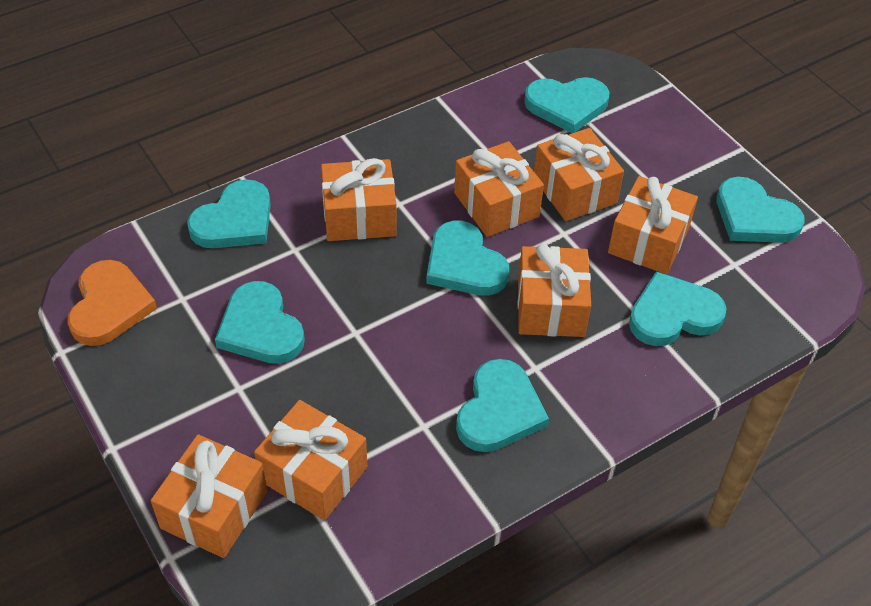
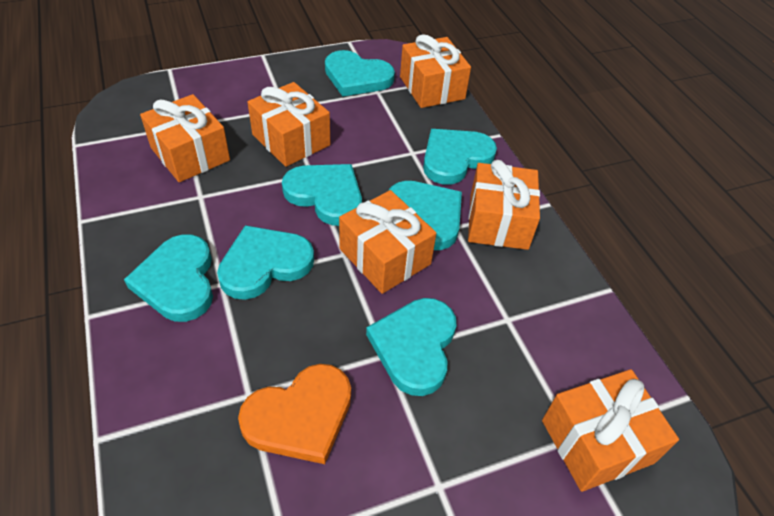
orange gift: [151,434,267,558] [254,400,367,521] [321,158,397,241] [454,141,544,237] [517,244,591,337] [534,128,624,221] [608,176,698,274] = 7 -> [140,94,230,182] [248,82,330,167] [339,190,436,294] [400,34,471,108] [468,160,540,250] [542,369,679,492] = 6

